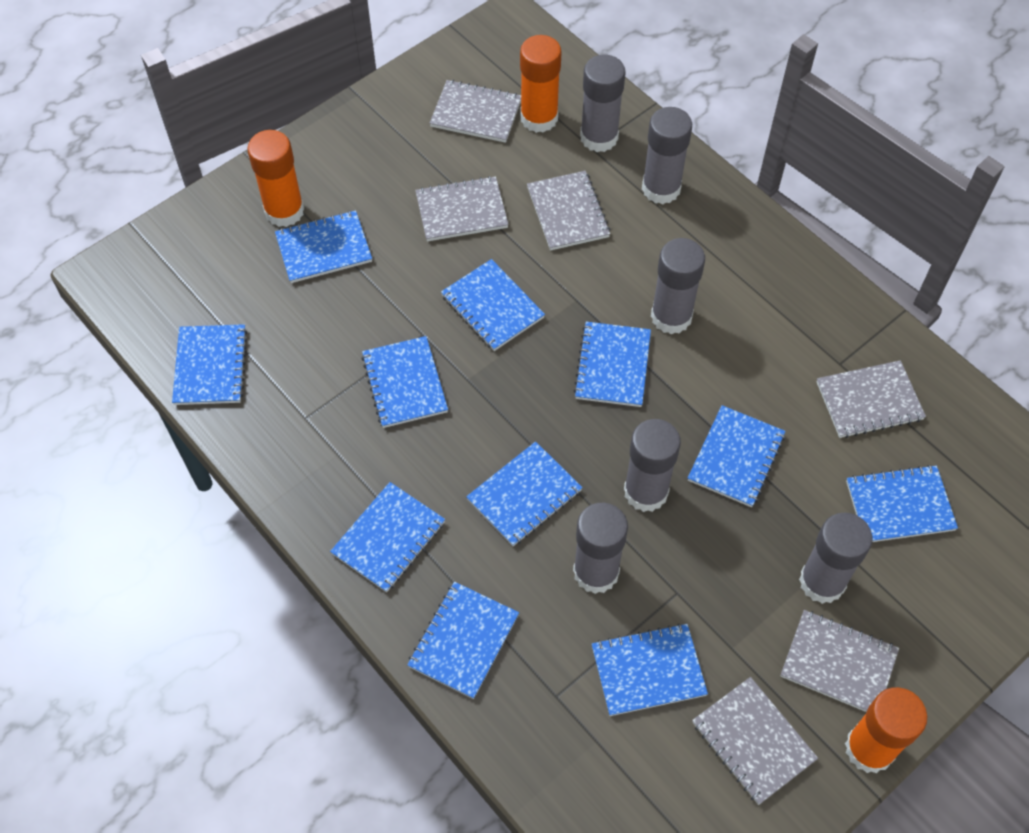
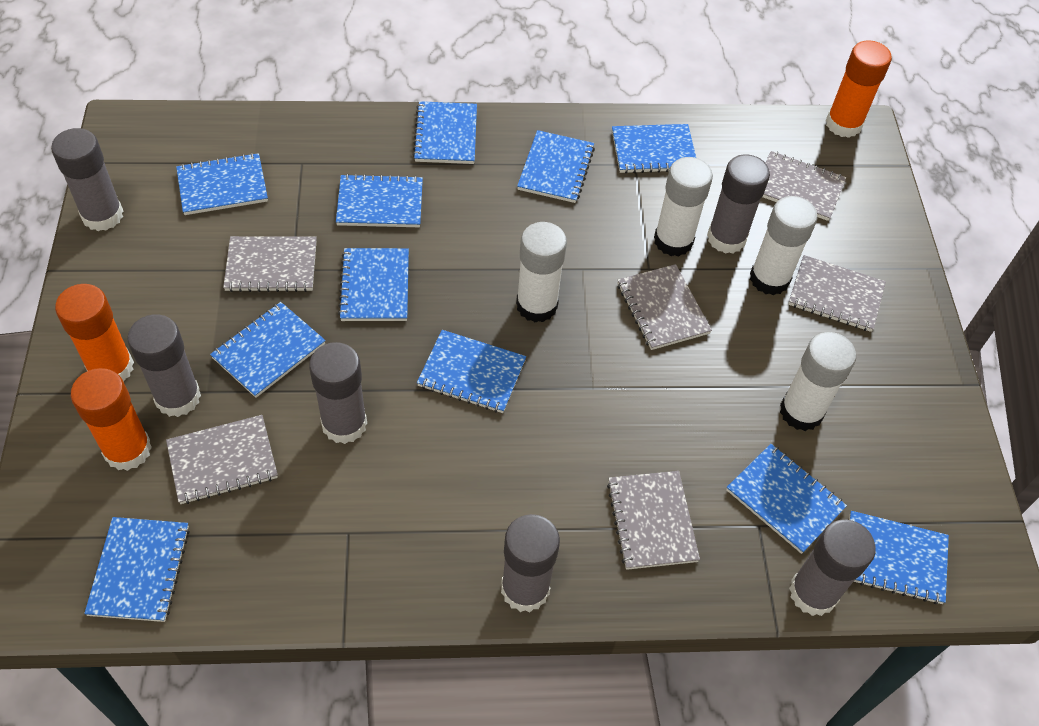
white glue stick: none = 0 -> [516,222,567,322] [654,157,713,257] [750,196,817,295] [780,332,856,431] = 4

